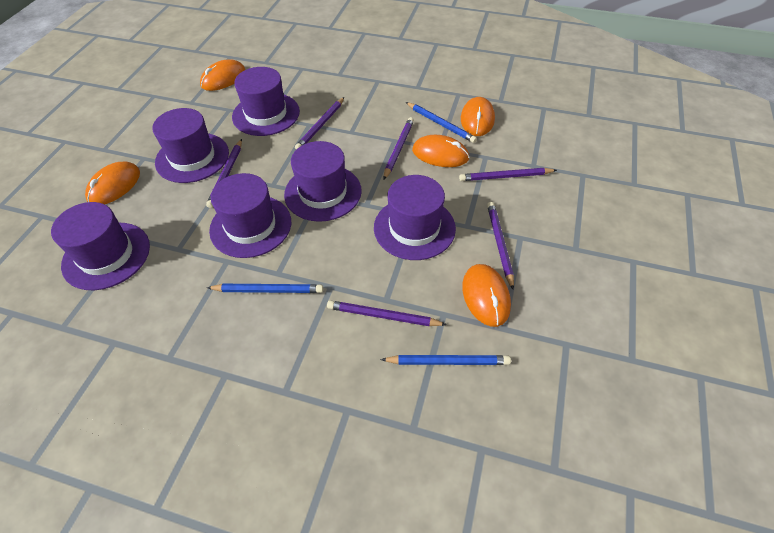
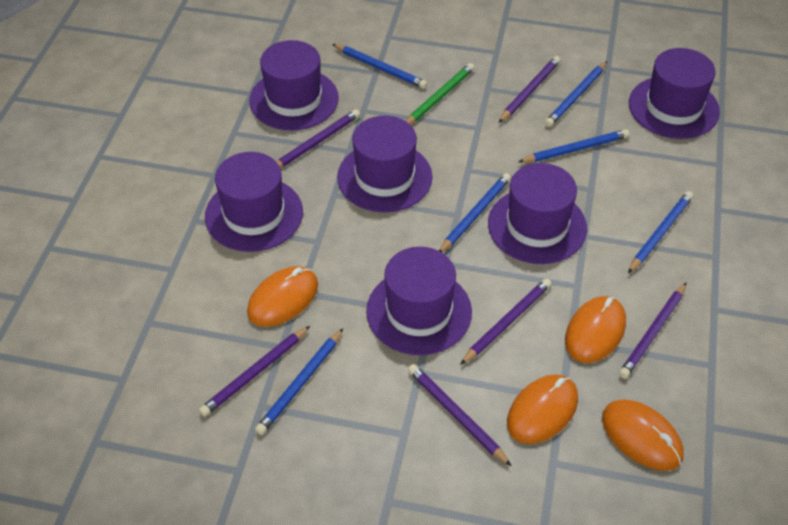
blue pencil: [207,284,323,293] [381,355,511,365] [406,102,477,143] = 3 -> [255,328,343,435] [332,44,428,89] [439,173,511,253] [518,129,629,163] [545,61,607,127] [628,191,693,273] = 6
green pencil: none = 0 -> [406,63,475,124] = 1
orange mouse: [85,161,140,204] [200,59,245,91] [412,135,470,167] [461,97,495,136] [462,264,511,327] = 5 -> [247,266,318,327] [507,374,578,444] [565,296,626,363] [602,400,684,471] = 4

